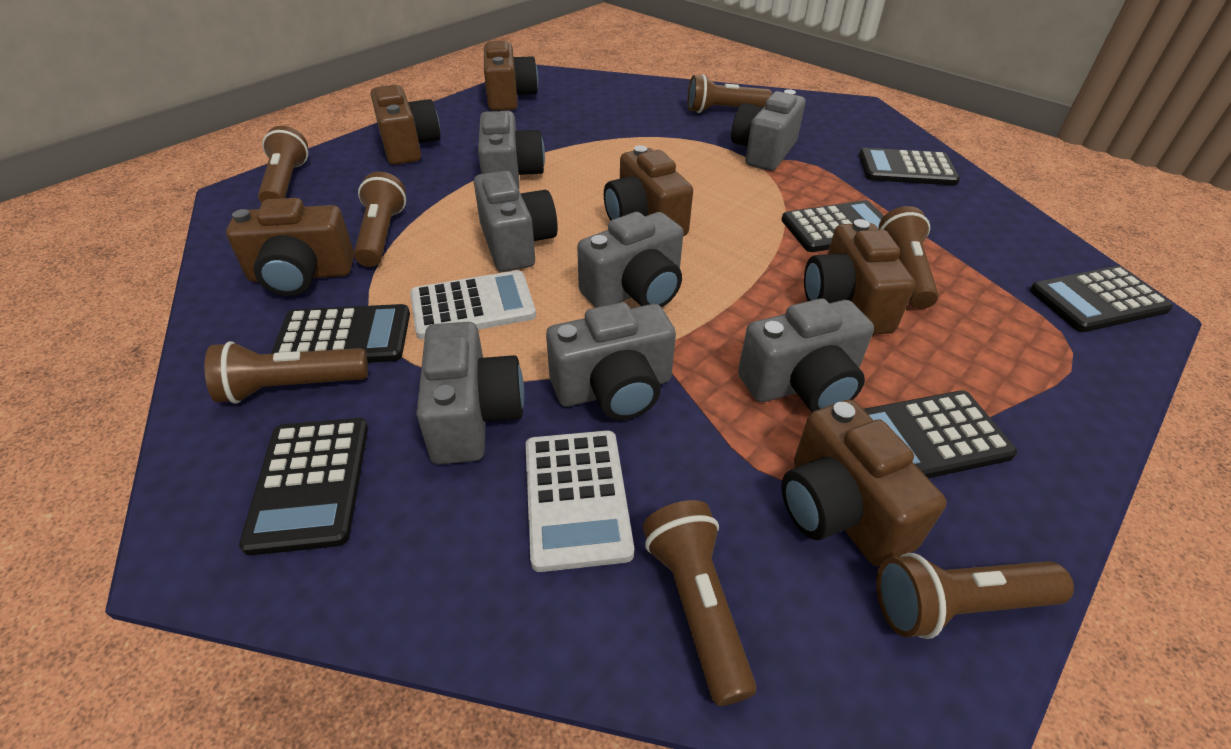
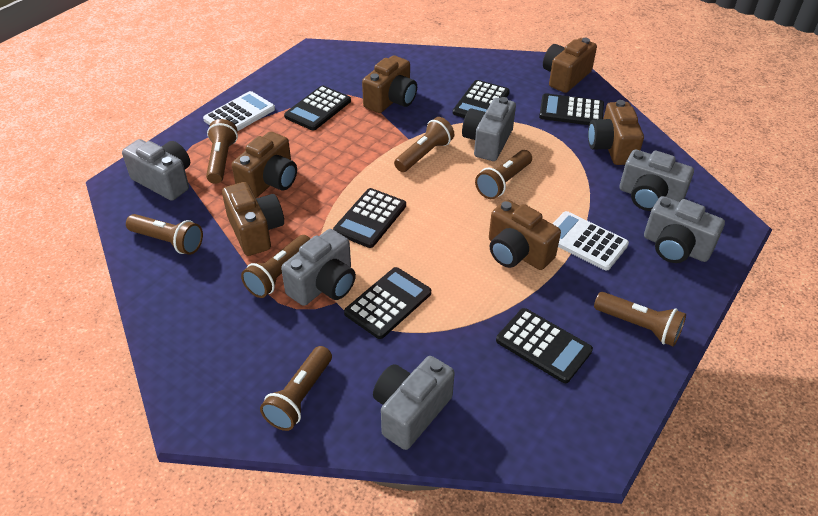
grey camera: [416,322,524,465] [474,171,558,272] [478,111,545,189] [546,302,676,420] [577,212,683,307] [731,89,805,171] [738,298,874,412] = 7 -> [122,139,190,201] [281,229,356,306] [373,356,455,450] [462,97,516,161] [620,150,694,211] [644,196,725,263] = 6

